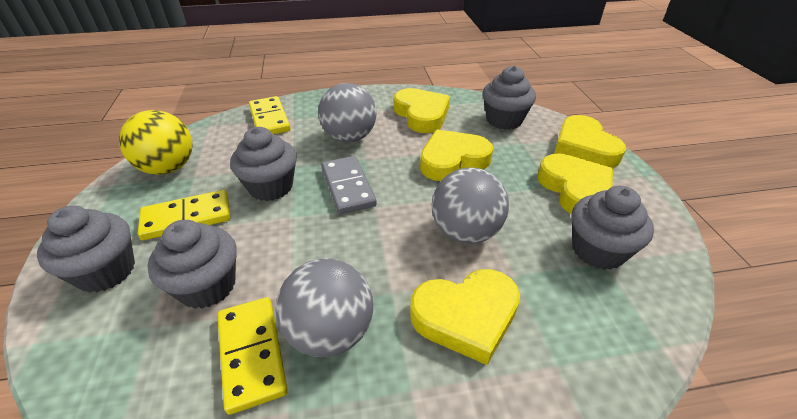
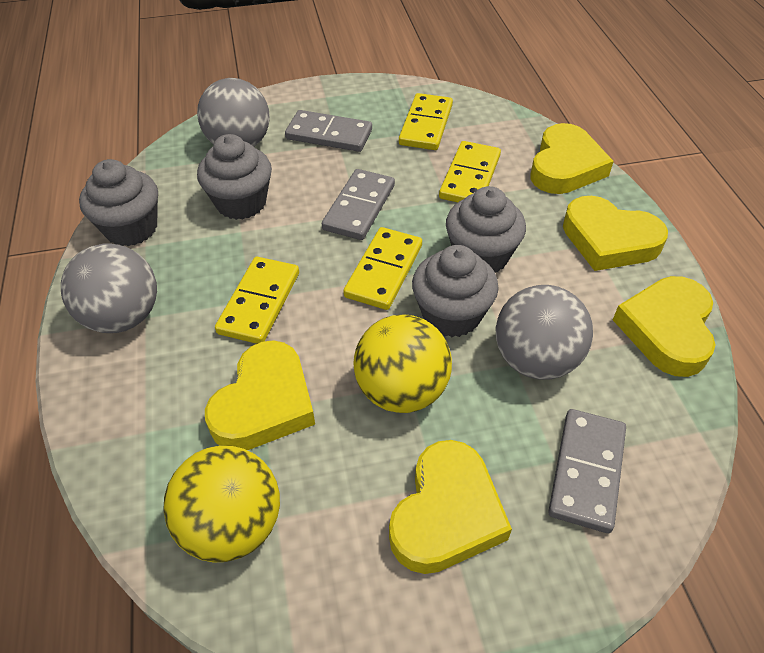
grey cupcake: [37,205,135,293] [148,220,237,309] [230,127,297,201] [483,66,536,130] [572,186,654,270] = 5 -> [79,159,158,246] [197,134,272,220] [412,245,499,337] [446,186,526,272] = 4
grey domino: [321,156,377,214] = 1 -> [285,110,372,152] [322,169,395,240] [548,409,626,533] = 3
yellow ball: [119,110,192,175] = 1 -> [163,446,280,563] [353,315,452,413] = 2
yellow domino: [138,190,230,240] [217,297,288,415] [249,96,291,134] = 3 -> [215,257,299,344] [343,227,422,310] [399,93,453,150] [439,141,501,202] = 4

